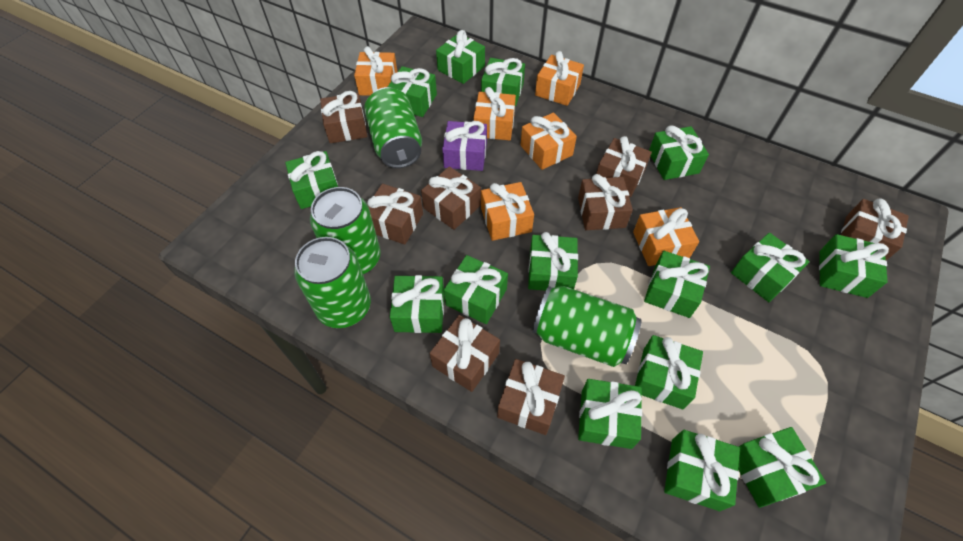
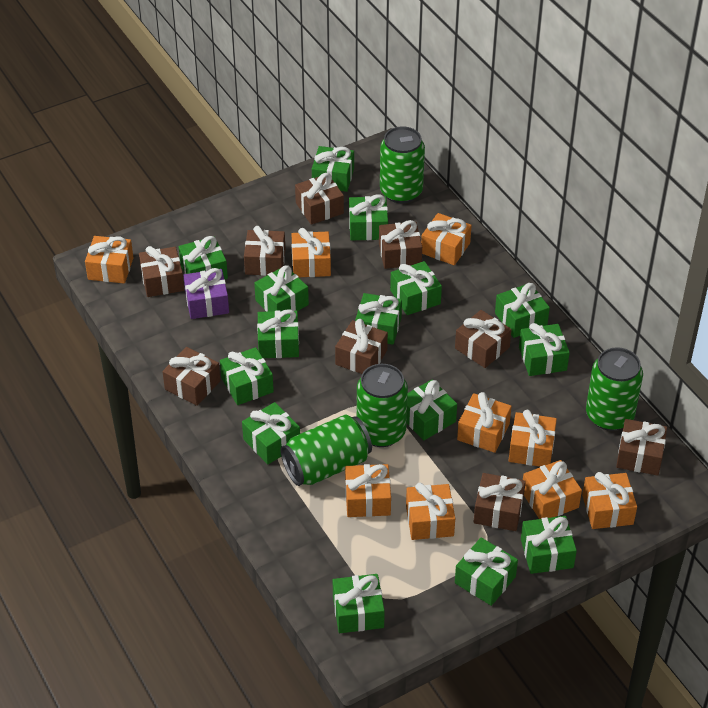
brown gift: [320,91,368,143] [367,184,423,245] [421,166,481,230] [430,315,500,392] [497,359,565,435] [578,174,633,230] [596,136,652,197] [841,198,909,261] = 8 -> [139,246,184,297] [162,347,221,406] [244,226,285,276] [295,173,344,225] [335,319,388,374] [379,220,422,269] [455,310,512,368] [474,473,526,531] [616,419,667,476] = 9
orange gift: [354,46,397,96] [474,87,516,140] [481,182,534,241] [521,113,577,170] [535,51,584,106] [633,207,699,266] = 6 -> [85,236,134,283] [292,228,331,277] [345,464,391,517] [406,483,455,540] [421,213,472,265] [457,392,512,453] [508,410,557,466] [523,460,582,519] [582,472,637,529] = 9

